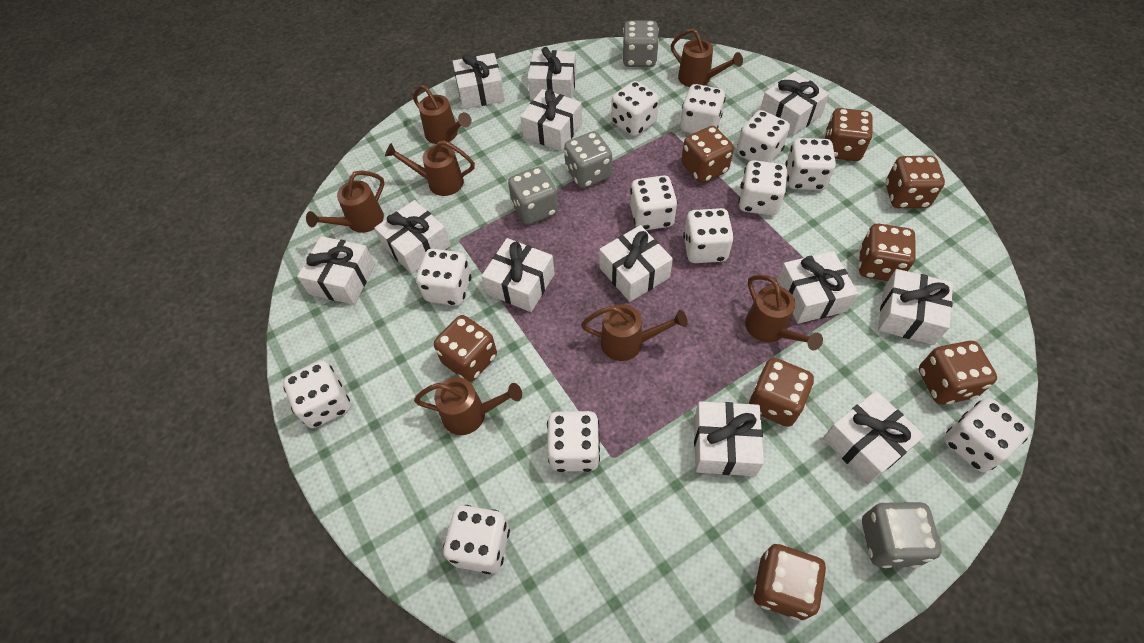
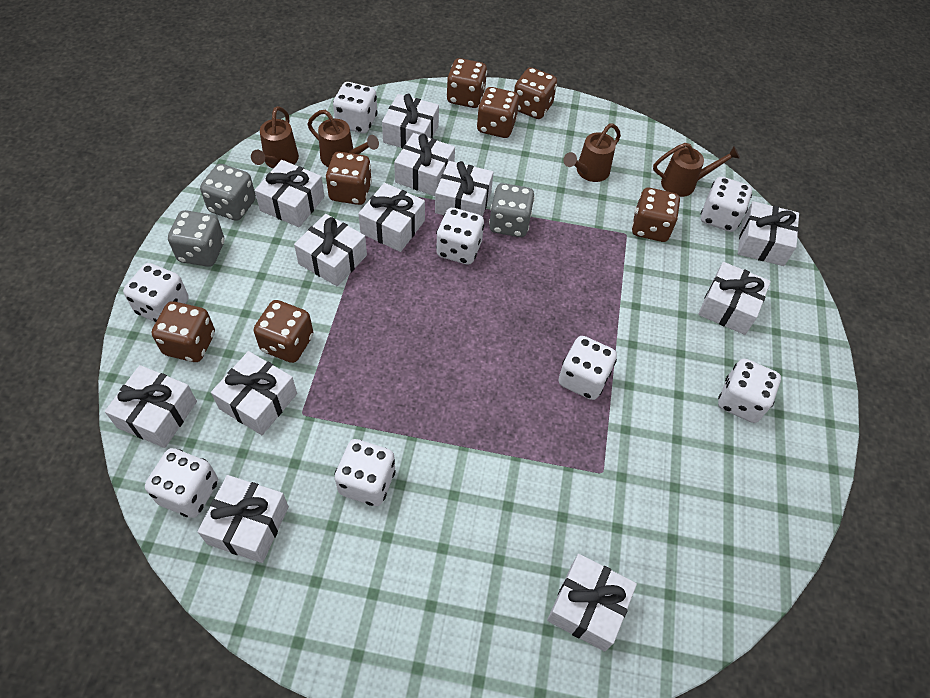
brown dice: [434,315,497,382] [681,126,734,183] [749,358,814,427] [753,544,826,621] [824,108,873,161] [858,224,916,281] [886,156,945,208] [919,341,997,405] = 8 -> [152,301,215,362] [254,300,314,363] [325,152,372,205] [446,58,487,108] [477,87,519,138] [514,67,557,119] [632,188,680,242] = 7
brown watering can: [306,171,384,233] [385,140,475,196] [413,85,472,144] [414,377,522,435] [581,304,688,361] [671,28,743,87] [745,275,823,350] = 7 -> [251,106,299,169] [307,110,379,167] [563,123,621,182] [653,143,740,197] = 4
grey dice: [508,166,558,225] [564,131,612,188] [622,21,659,67] [862,502,941,568] = 4 -> [168,210,224,267] [200,164,256,221] [489,183,535,237] = 3
white dice: [283,360,350,428] [416,249,471,306] [443,505,510,574] [547,411,600,472] [611,81,659,136] [630,175,678,230] [680,84,726,134] [683,208,734,263] [737,110,790,163] [738,160,787,216] [785,138,836,190] [944,398,1030,472] = 12 -> [123,263,189,322] [145,448,218,518] [333,82,378,134] [335,439,396,506] [436,208,484,265] [559,336,617,400] [701,177,752,232] [718,359,781,423] = 8

